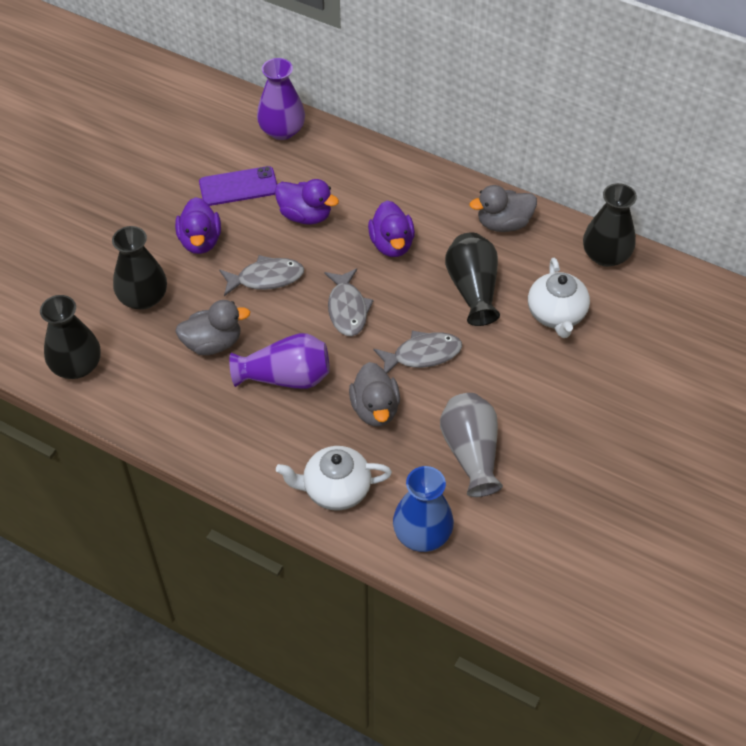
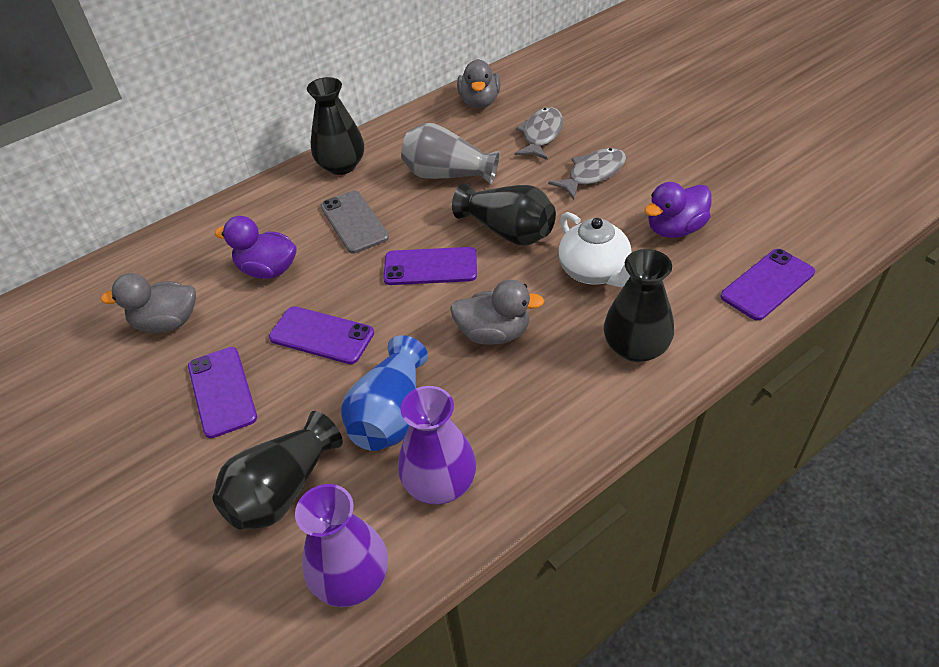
grey fish: [219,255,304,296] [324,269,374,336] [374,331,462,373] = 3 -> [514,107,563,160] [548,148,626,200] = 2
grey phone: none = 0 -> [320,191,389,253] = 1
purple duck: [175,197,221,254] [275,179,339,225] [368,201,415,257] = 3 -> [215,216,297,279] [644,182,712,238] = 2
purple phone: [199,166,277,206] = 1 -> [188,347,257,438] [269,306,374,364] [383,247,477,285] [721,249,815,321] = 4
white teapot: [276,446,392,511] [528,258,590,338] = 2 -> [558,212,632,287] = 1

